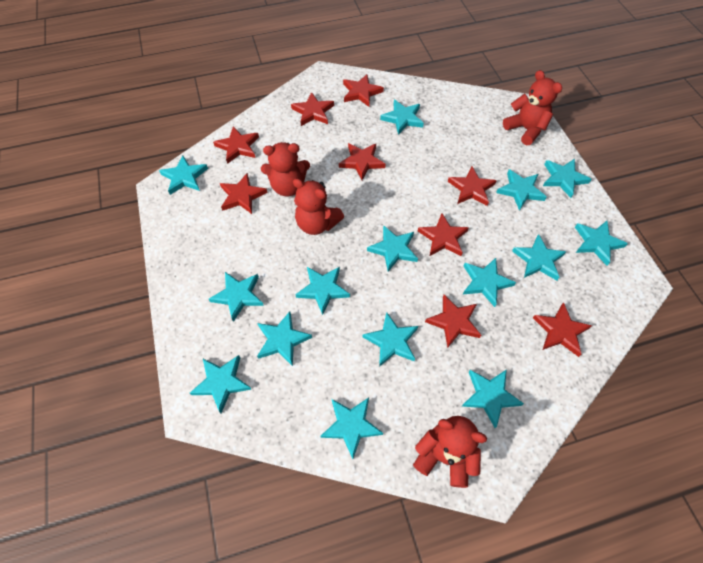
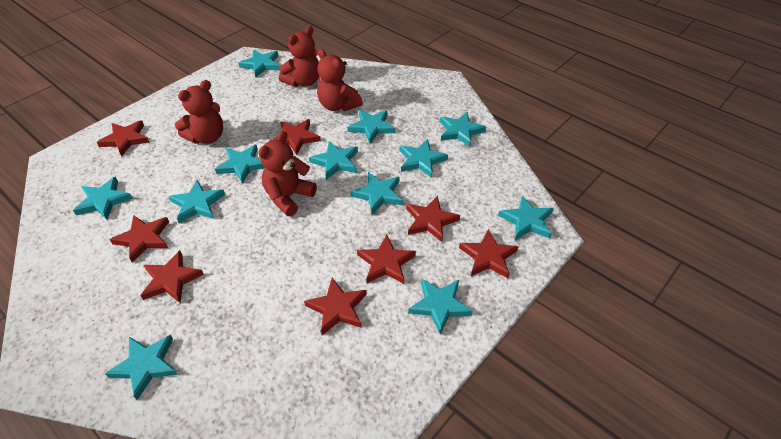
red star: [213,126,259,164] [220,173,267,214] [291,92,334,126] [339,143,386,180] [343,74,384,107] [418,214,469,256] [425,295,481,347] [448,167,497,206] [533,303,592,357] = 9 -> [97,120,150,157] [110,215,169,263] [140,251,204,303] [272,119,321,155] [304,278,367,335] [357,235,416,284] [406,196,460,242] [459,229,518,278] = 8
turquoise star: [159,155,208,195] [190,355,252,413] [209,272,264,322] [257,311,312,366] [295,267,350,315] [320,397,383,459] [363,313,418,367] [367,225,418,271] [380,100,424,135] [462,369,524,428] [463,258,516,307] [496,169,547,211] [512,234,566,280] [543,159,592,198] [575,221,628,265] = 15 -> [73,177,133,220] [105,335,178,400] [169,180,225,223] [215,144,265,183] [238,49,280,77] [309,141,358,180] [347,110,395,144] [350,172,403,214] [399,139,448,178] [408,278,473,335] [440,112,486,147] [498,195,554,240] = 12

